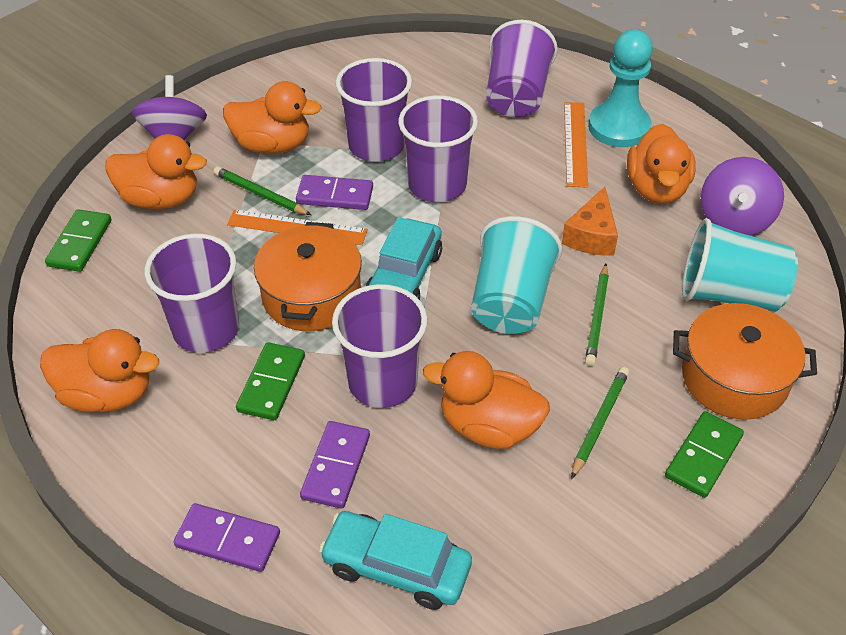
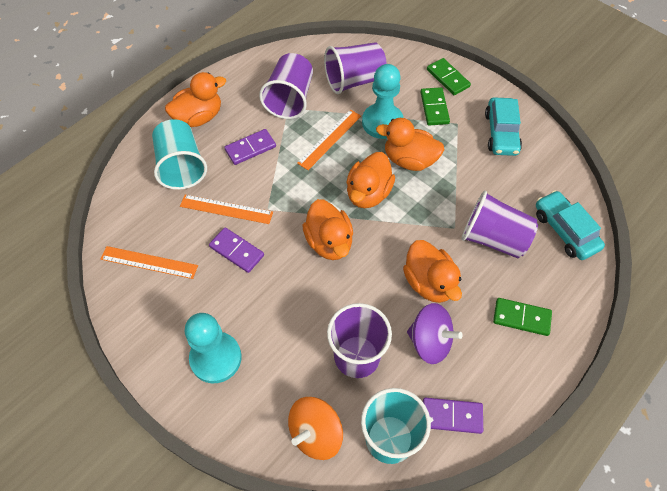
green pencil: [214,166,311,215] [571,367,629,479] [585,264,609,366] = 3 -> none = 0
orange cheese: [562,187,618,256] = 1 -> none = 0
orange pot: [254,222,362,331] [673,303,817,420] = 2 -> none = 0
orange ruler: [227,209,368,245] [564,102,588,188] = 2 -> [101,246,198,279] [180,195,273,224] [297,110,361,170] = 3
orange spinning top: none = 0 -> [288,397,343,460] = 1
purple cup: [145,234,239,353] [332,284,427,408] [336,58,412,162] [399,95,478,202] [486,20,558,118] = 5 -> [259,53,313,119] [324,42,387,94] [327,303,392,378] [461,190,538,258] = 4
purple spinning top: [132,75,207,140] [701,157,784,236] = 2 -> [407,303,462,364] = 1
turquoise pawn: [588,29,653,147] = 1 -> [184,313,242,383] [362,64,403,139] = 2

